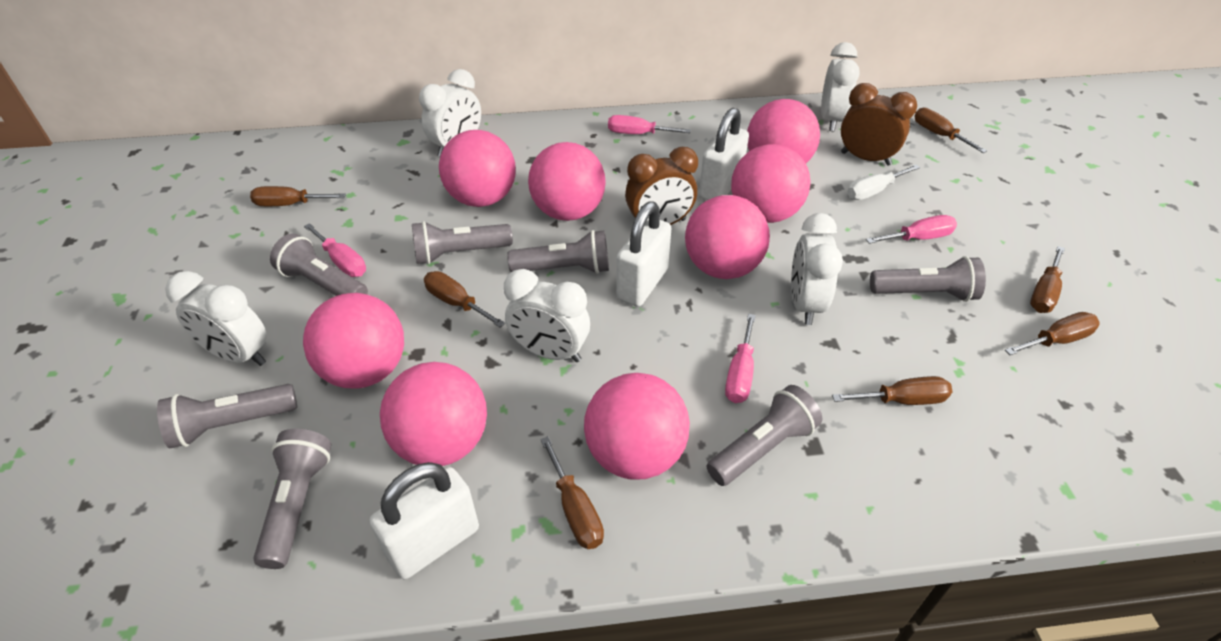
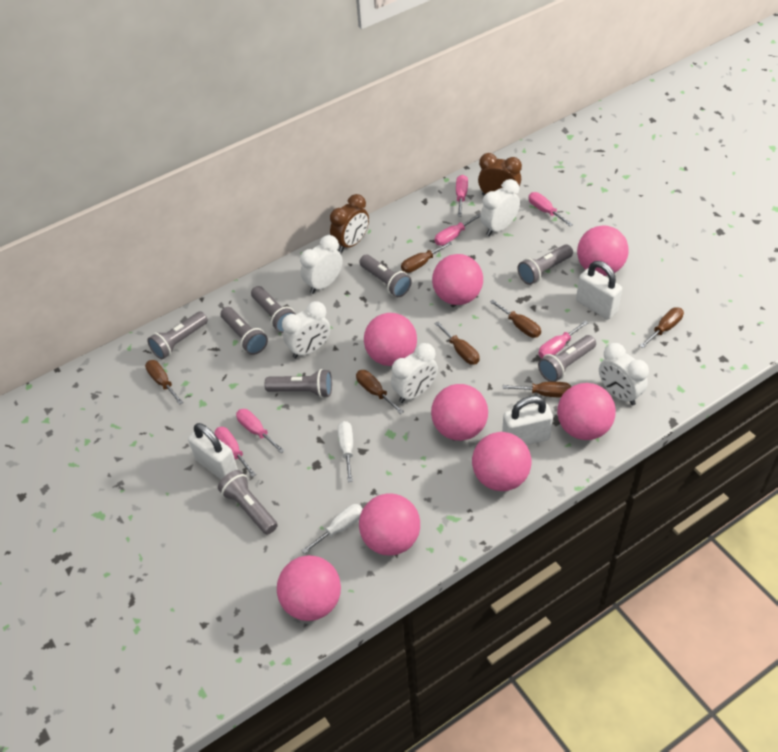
grey flashlight: [157,384,297,448] [254,429,331,569] [270,233,368,296] [412,221,513,264] [507,230,609,274] [707,385,822,486] [870,256,986,302] = 7 -> [147,311,208,359] [218,470,278,535] [221,307,268,355] [251,286,296,333] [265,369,332,398] [359,255,412,297] [517,244,573,285] [538,335,596,382] = 8
pink screwdriver: [304,223,366,277] [608,115,691,134] [725,314,756,403] [866,215,957,244] = 4 -> [215,427,256,477] [236,409,285,453] [435,213,481,246] [456,175,468,216] [529,192,573,226] [538,320,588,358] = 6
white screwdriver: [847,165,920,200] = 1 -> [301,504,363,554] [338,421,353,482] = 2

